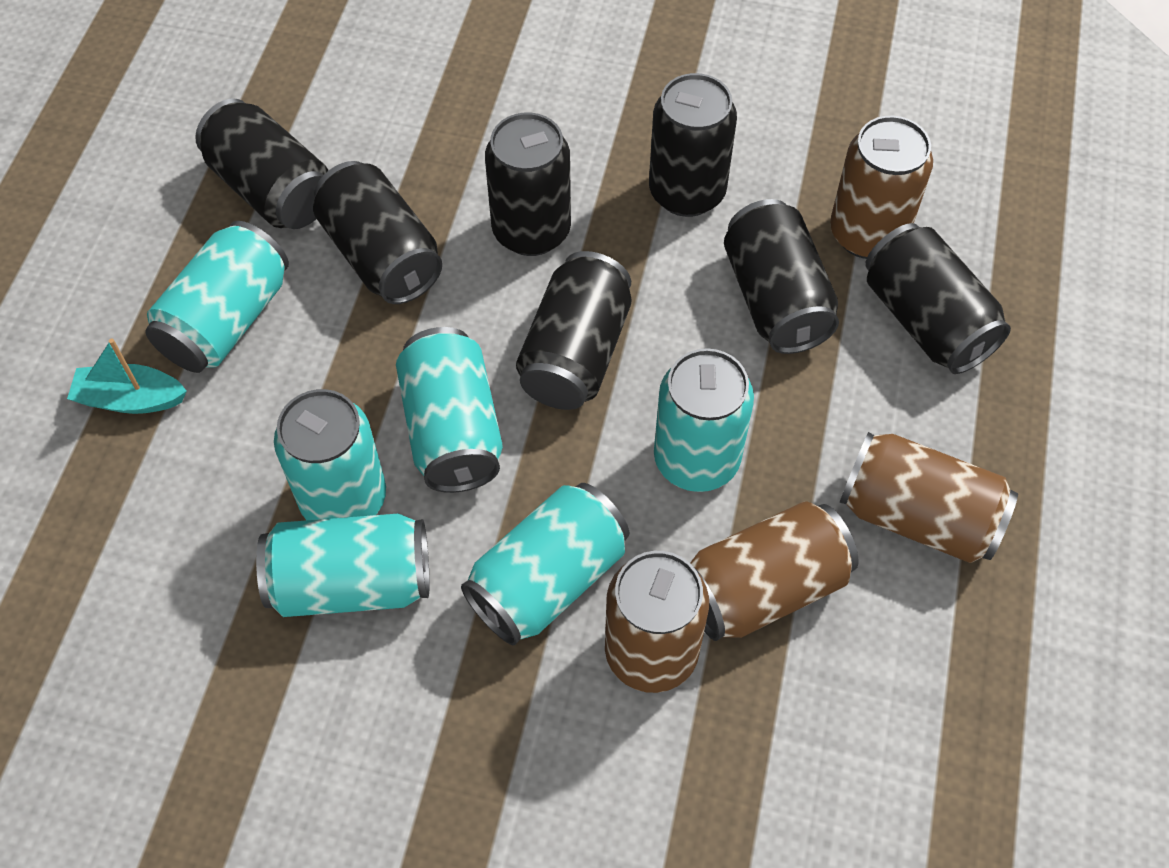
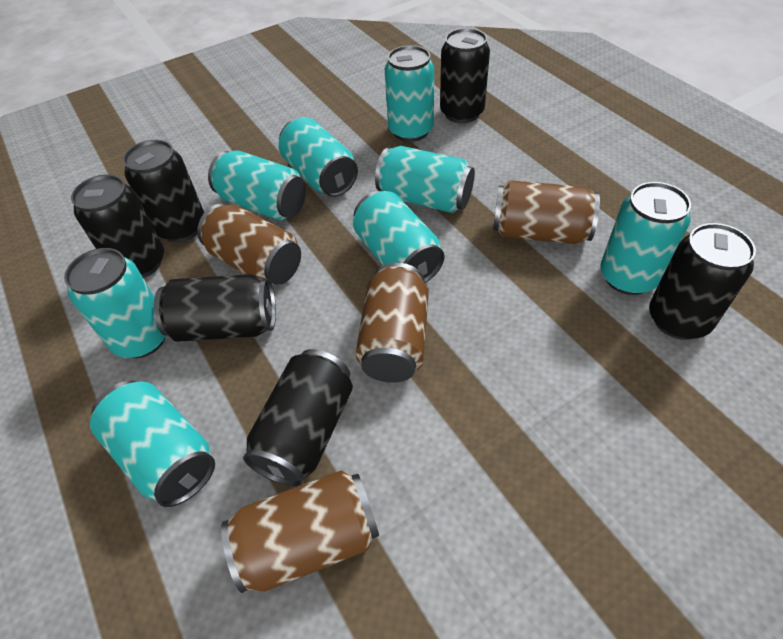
black can: [195,99,328,229] [313,161,442,304] [485,112,571,256] [516,251,631,410] [649,73,737,217] [724,199,839,354] [865,223,1011,374] = 7 -> [71,174,164,278] [123,140,204,242] [154,274,276,342] [243,349,353,487] [440,28,490,123] [649,223,756,340] = 6
turquoise boat: [67,339,187,414] = 1 -> none = 0
turquoise can: [145,221,289,373] [256,514,430,617] [274,389,386,520] [396,327,503,493] [461,483,629,645] [654,348,754,492] = 6 -> [64,248,166,358] [90,381,215,507] [208,150,306,221] [278,117,358,197] [353,191,444,283] [375,146,475,213] [385,45,434,142] [600,182,691,295] = 8

